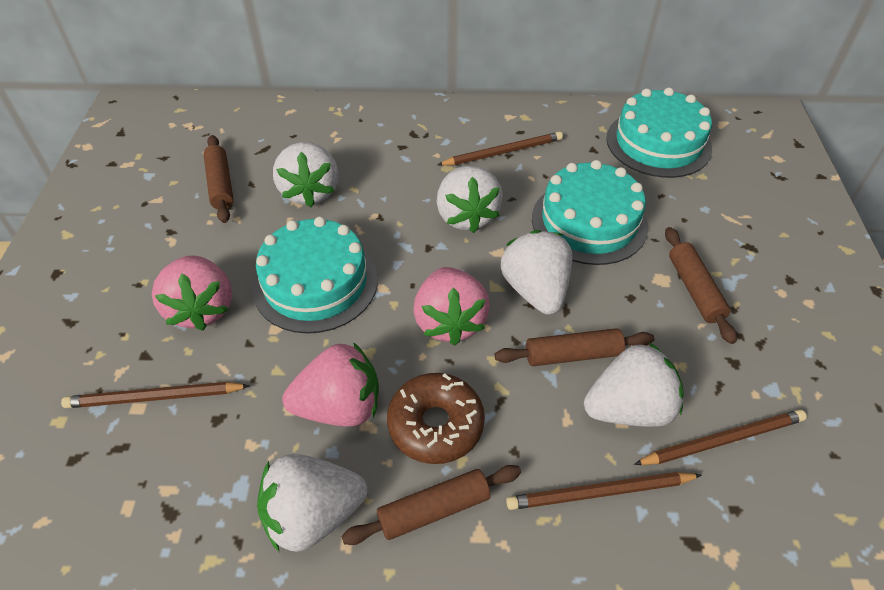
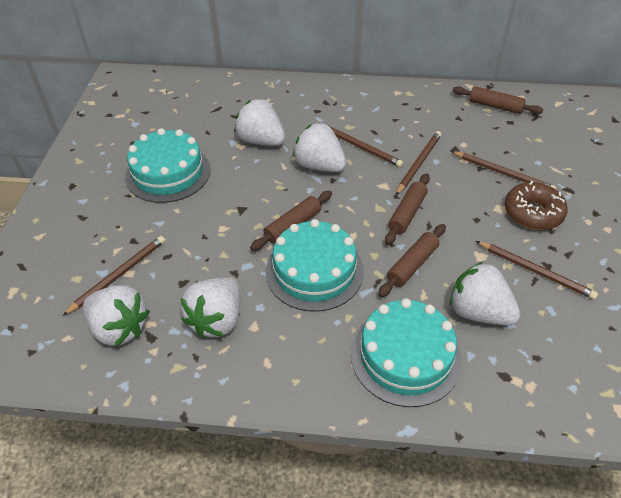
brown pencil: [61,382,250,408] [437,132,563,166] [506,472,702,510] [634,409,807,465] = 4 -> [63,236,165,316] [329,126,403,167] [396,131,441,195] [451,151,556,189] [476,241,598,300] = 5
pink strawberry: [152,255,232,331] [282,342,379,426] [413,267,490,345] = 3 -> none = 0

